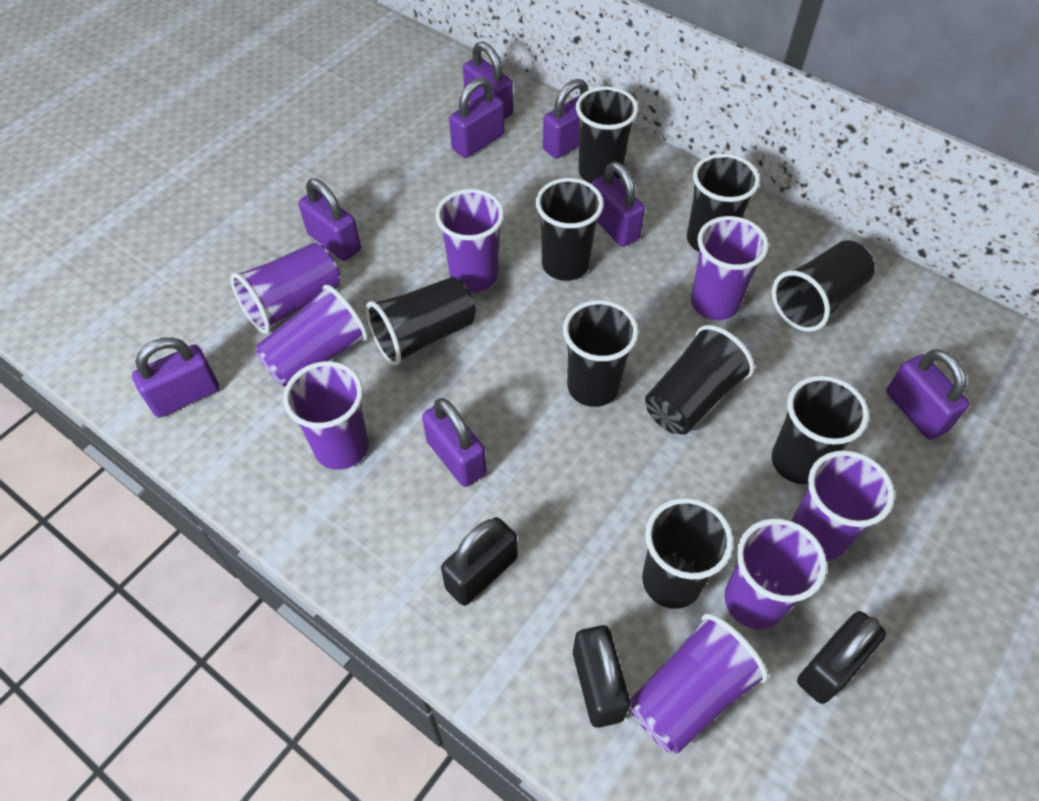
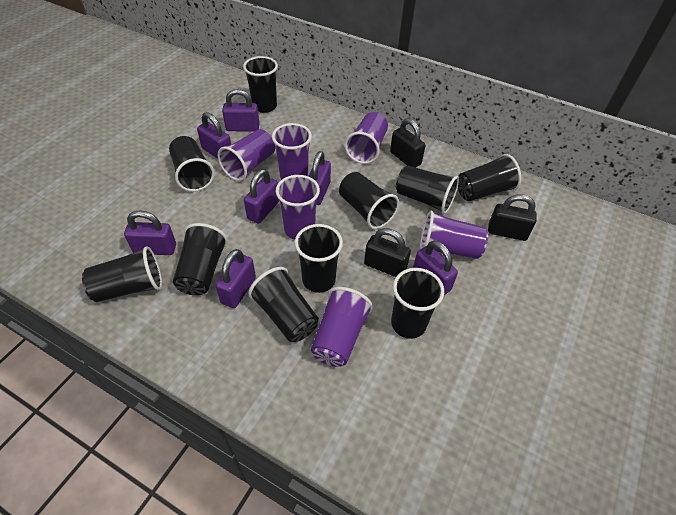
black cup: [366,277,476,366] [536,178,604,281] [563,300,639,407] [576,86,638,184] [642,498,733,609] [645,325,754,435] [687,153,760,252] [772,240,875,332] [772,376,869,484] = 9 -> [82,246,162,302] [169,136,215,192] [173,223,228,296] [243,56,278,113] [248,267,319,342] [295,224,343,293] [339,172,399,229] [391,268,444,339] [396,165,459,214] [458,154,521,201] = 10
purple cup: [230,243,341,334] [255,285,368,387] [283,361,369,470] [435,189,504,292] [630,613,768,753] [691,216,769,320] [725,518,827,629] [791,450,895,560] = 8 -> [218,129,275,181] [272,123,312,180] [276,175,320,240] [311,287,373,367] [345,112,388,164] [420,211,488,259] = 6
purple padlock: [132,337,219,418] [299,179,361,261] [422,398,486,487] [449,77,504,158] [463,41,513,119] [543,79,588,159] [592,162,645,247] [886,349,970,440] = 8 -> [124,210,176,255] [197,112,231,159] [215,249,256,308] [222,89,259,132] [244,169,279,224] [308,151,331,205] [413,241,458,295] = 7

